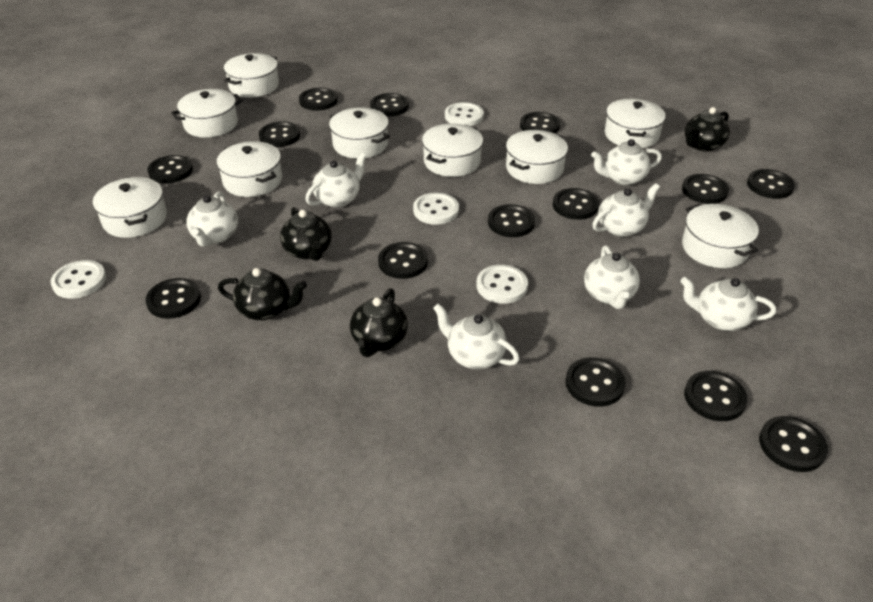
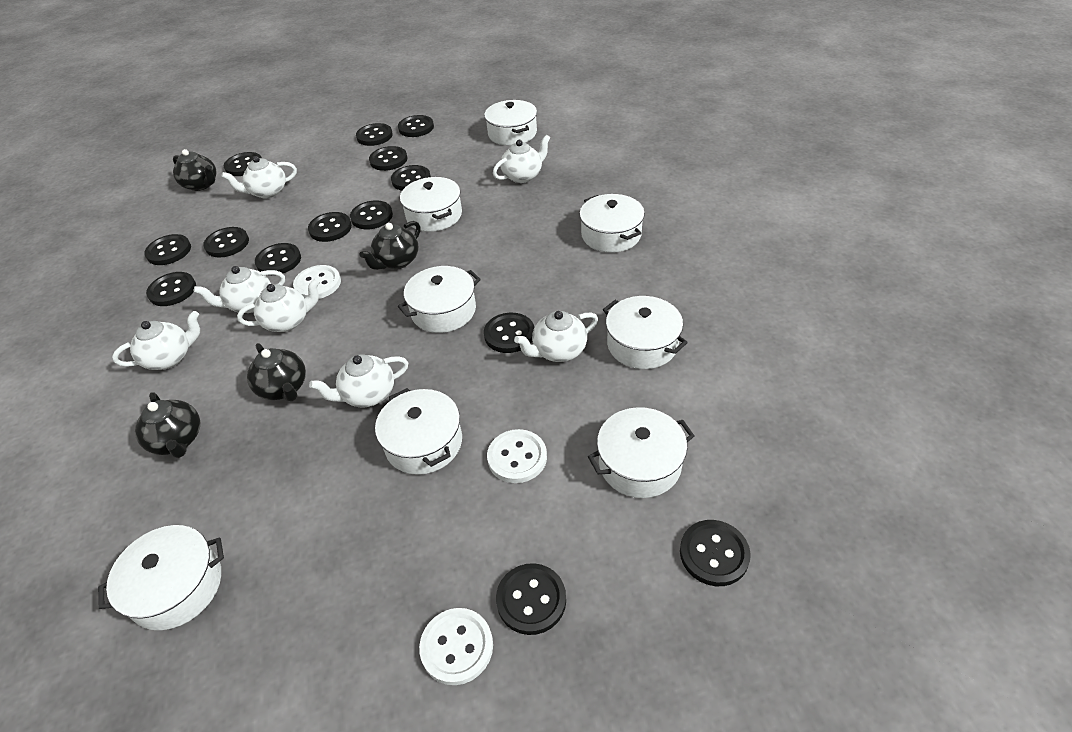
white button: [51,260,106,299] [413,193,459,225] [445,102,484,126] [476,265,528,304] = 4 -> [293,265,341,299] [419,608,493,685] [487,429,547,483] = 3
white pot: [93,177,167,238] [171,89,243,138] [217,141,282,197] [224,53,279,98] [329,108,390,159] [422,123,483,177] [506,130,568,184] [605,99,666,148] [682,204,759,268] = 9 -> [98,525,224,630] [375,388,462,475] [398,266,481,333] [400,177,462,232] [484,100,537,146] [580,194,645,253] [588,407,694,498] [603,296,688,369] = 8

